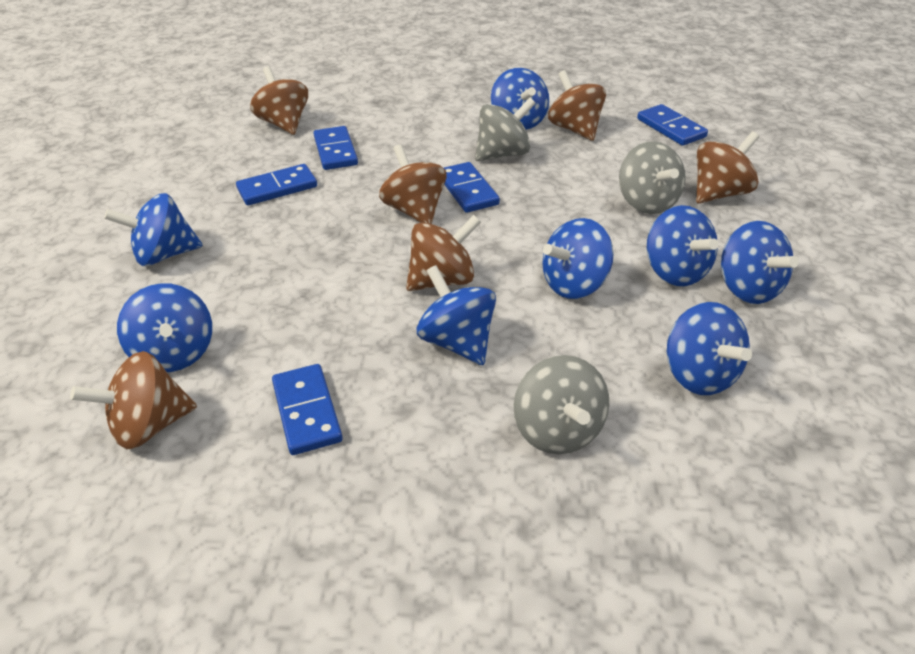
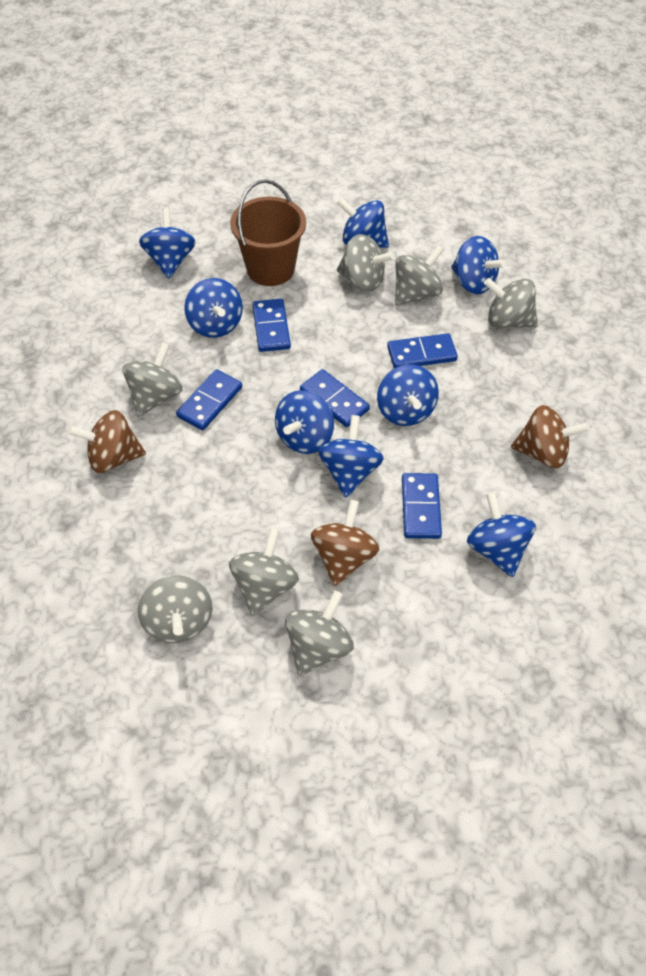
brown bucket: none = 0 -> [230,179,306,286] = 1
brown spinning top: [70,351,197,449] [250,66,308,135] [379,144,447,224] [406,215,481,291] [548,70,606,141] [696,131,759,204] = 6 -> [68,410,146,473] [311,500,379,586] [511,405,589,468] = 3
grey spinning top: [475,98,536,161] [514,355,609,454] [619,141,686,214] = 3 -> [122,342,182,417] [138,575,213,643] [229,528,299,616] [285,590,354,676] [337,234,395,291] [395,245,444,306] [484,278,538,328] = 7

